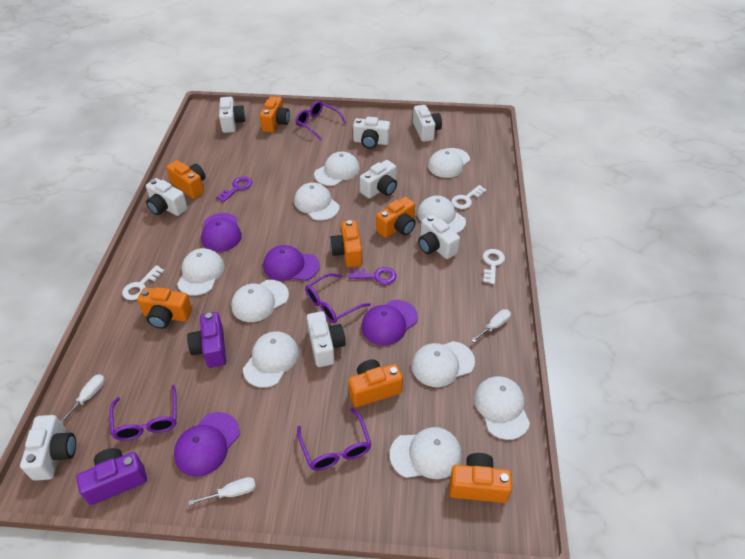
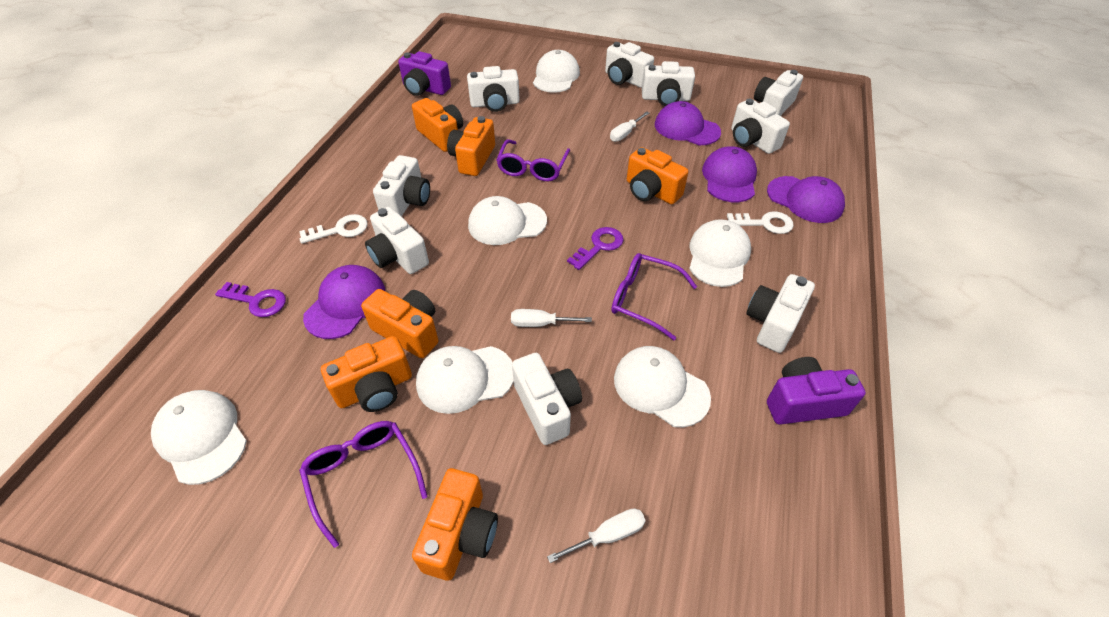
orange camera: [137,287,192,329] [166,160,206,199] [260,96,290,133] [330,220,362,267] [348,359,403,407] [376,197,416,238] [449,453,512,503] = 7 -> [321,336,412,412] [361,289,438,358] [412,98,463,152] [412,468,498,580] [447,116,495,176] [627,147,688,204] = 6
purple glasses: [109,385,177,441] [296,101,346,140] [297,408,371,471] [305,273,371,323] = 4 -> [299,421,428,548] [496,139,570,181] [611,253,697,340] = 3
white camera: [20,415,76,481] [146,178,188,216] [219,97,245,133] [307,311,345,367] [353,117,390,149] [360,160,397,199] [413,105,442,142] [418,214,460,259] = 8 -> [365,207,429,274] [373,155,430,217] [467,66,520,112] [512,353,582,445] [605,42,654,88] [642,61,695,106] [731,99,790,154] [746,274,815,353] [754,70,803,116] = 9
white cap: [177,248,225,296] [231,280,289,322] [243,331,299,388] [294,182,340,221] [314,152,360,186] [390,427,462,479] [412,341,475,387] [417,196,466,234] [428,148,470,178] [474,376,530,440] = 10 -> [151,390,247,485] [416,346,514,414] [468,196,547,245] [533,50,580,93] [614,346,711,427] [689,219,751,287] = 6
white key: [122,265,165,300] [451,185,487,209] [483,249,505,284] = 3 -> [299,214,368,244] [727,212,794,234] = 2

